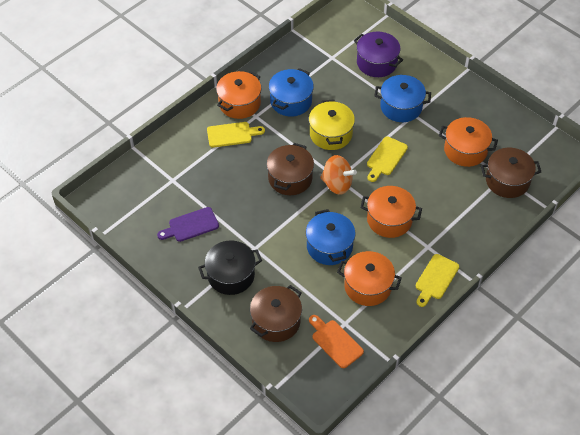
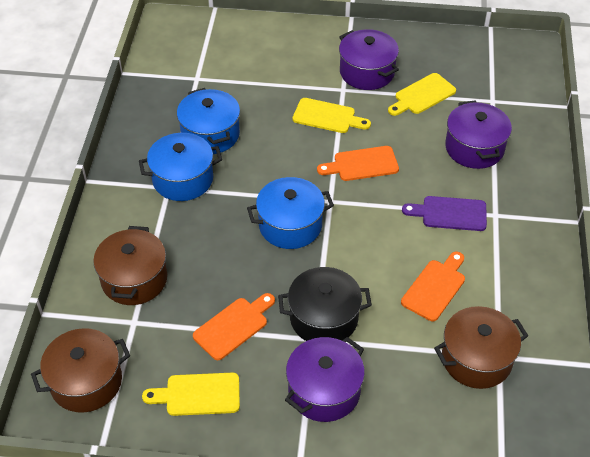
orange cutting board: [309,315,364,368] = 1 -> [193,293,275,360] [317,146,399,181] [401,252,465,321] = 3
orange pot: [216,71,261,119] [337,251,402,306] [360,186,422,238] [439,117,498,167] = 4 -> none = 0
orange spinning top: [320,155,357,195] = 1 -> none = 0
purple pot: [354,32,403,77] = 1 -> [285,337,365,422] [339,29,399,90] [445,101,512,169] = 3
yellow pot: [309,99,355,150] = 1 -> none = 0

